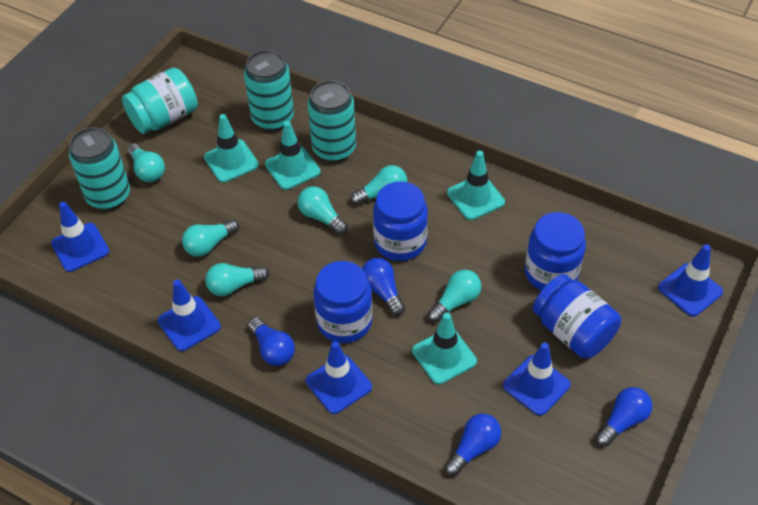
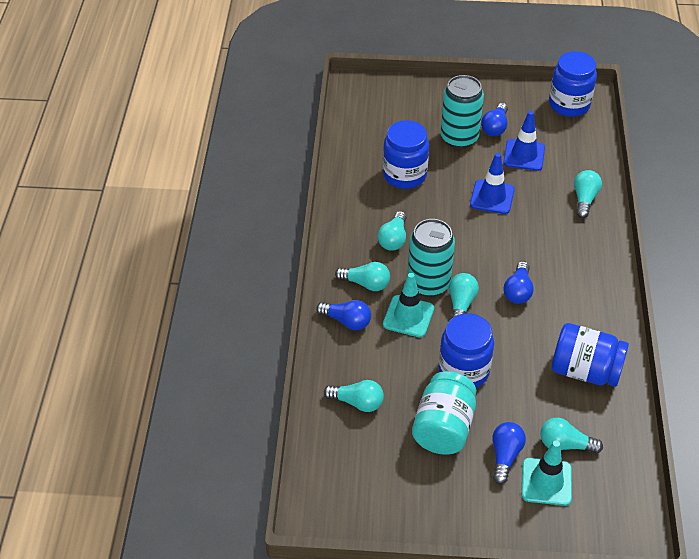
blue traffic cone: [51,202,109,272] [158,279,221,351] [306,341,372,414] [503,342,571,416] [658,244,723,317] = 5 -> [470,153,515,214] [503,111,545,171] = 2
turquoise can: [69,127,130,210] [244,50,294,131] [308,80,356,162] = 3 -> [408,219,455,297] [440,75,484,149] = 2
turquoise traffic cone: [204,114,259,183] [265,121,321,190] [412,313,477,385] [447,151,505,220] = 4 -> [383,273,434,337] [522,440,572,506] = 2

